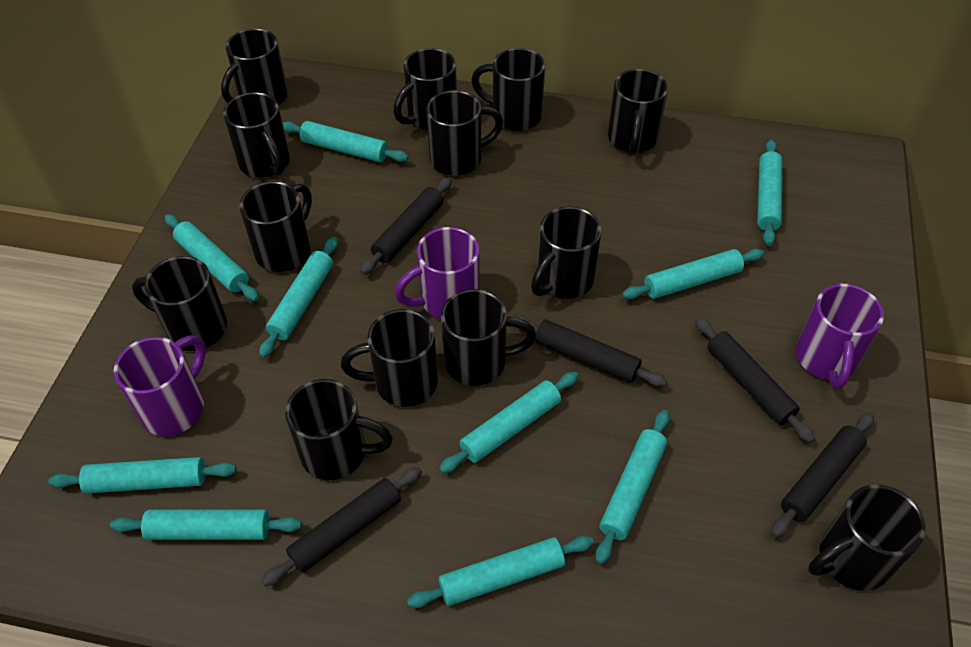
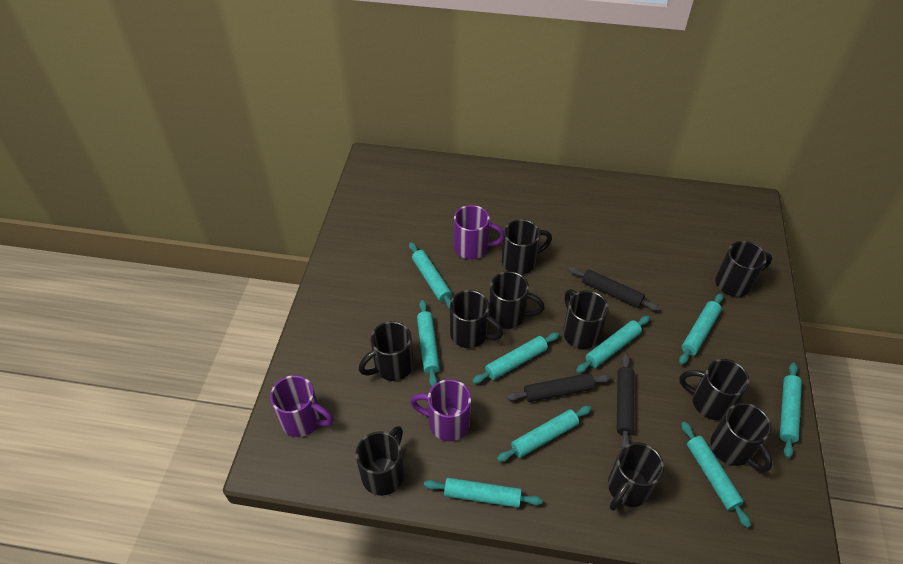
black mug: [132,256,227,351] [221,28,288,105] [223,92,290,178] [239,181,312,272] [285,379,393,480] [341,309,438,407] [393,48,457,131] [426,90,503,176] [441,289,536,386] [471,48,545,131] [531,206,602,299] [608,69,668,154] [808,484,926,591] = 13 -> [356,426,404,496] [359,321,413,381] [450,290,503,348] [489,271,545,329] [502,219,552,274] [563,289,609,349] [608,442,664,511] [679,359,750,420] [711,403,773,472] [715,241,772,297] = 10
black rolling pin: [261,467,422,586] [360,177,452,275] [516,316,667,387] [695,317,815,443] [771,413,874,538] = 5 -> [506,373,611,402] [568,267,660,311] [617,354,635,448] = 3
turquoise rolling pin: [48,457,236,494] [110,510,302,540] [165,214,259,301] [259,237,338,358] [283,121,408,162] [407,536,594,608] [439,372,578,473] [595,410,669,564] [622,249,764,299] [757,140,782,246] = 10 -> [409,242,452,309] [417,300,440,387] [424,478,543,508] [472,332,559,384] [497,406,592,462] [576,316,650,373] [679,293,723,365] [681,421,751,528] [780,363,802,458] = 9

